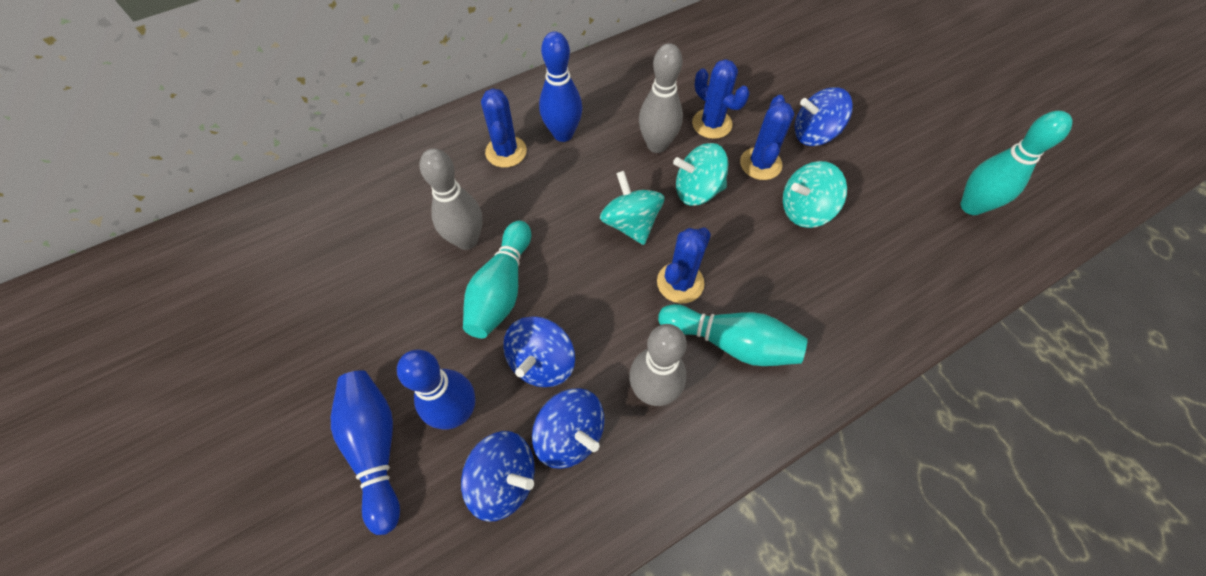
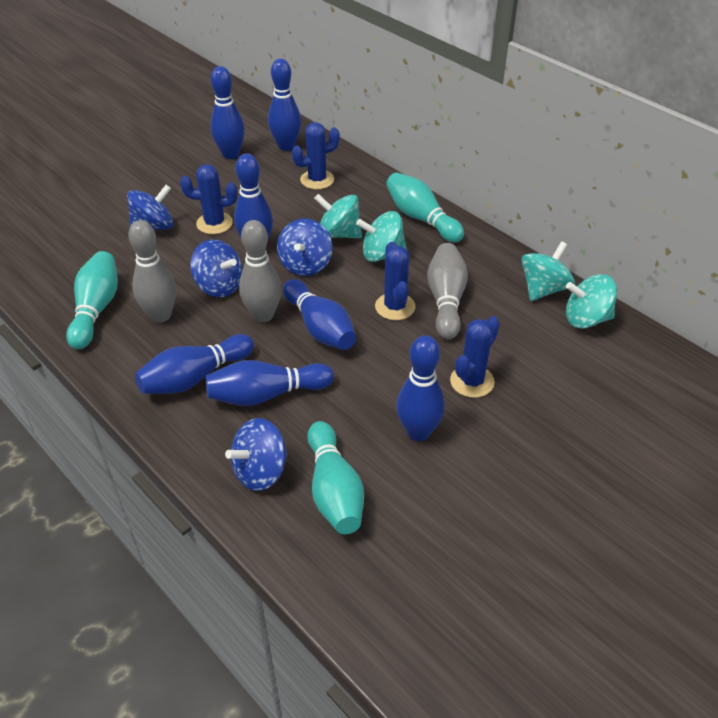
blue bowling pin: [331,370,400,535] [397,350,475,430] [539,31,582,142] = 3 -> [135,334,254,394] [206,360,334,406] [210,66,245,159] [234,153,273,239] [268,59,301,151] [283,279,356,350] [396,335,445,441] = 7
turquoise spinning top: [600,171,664,245] [673,143,729,206] [783,161,847,228] = 3 -> [314,194,362,238] [356,211,407,262] [522,241,575,301] [566,274,617,329] = 4

